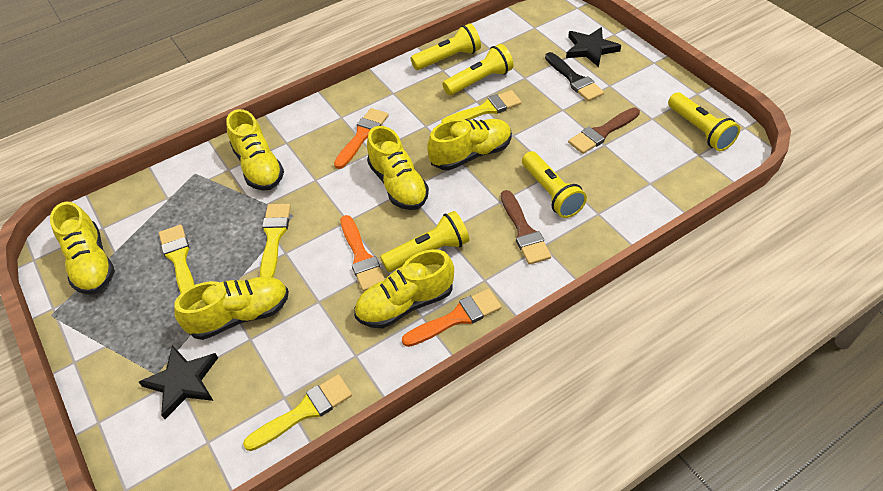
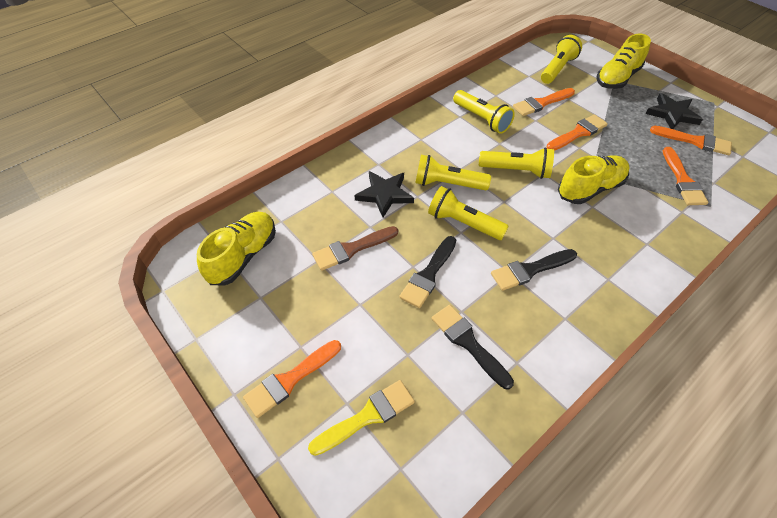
black brush: [545,52,604,101] = 1 -> [399,236,456,308] [431,305,514,389] [491,249,577,291] = 3
brown brush: [501,190,551,265] [568,108,640,154] = 2 -> [312,226,398,271] = 1
orange brush: [334,108,389,169] [340,215,385,291] [402,288,502,347] = 3 -> [243,340,341,418] [513,88,575,116] [546,114,608,151] [650,126,732,155] [663,147,708,205] = 5
yellow brush: [159,225,195,293] [243,374,352,451] [260,204,291,277] [441,90,521,123] = 4 -> [308,380,415,456] = 1
yellow shoe: [50,201,115,295] [174,277,289,340] [226,109,284,190] [354,249,454,328] [367,126,429,210] [427,119,512,170] = 6 -> [197,212,276,285] [558,155,630,204] [597,34,651,89] = 3

